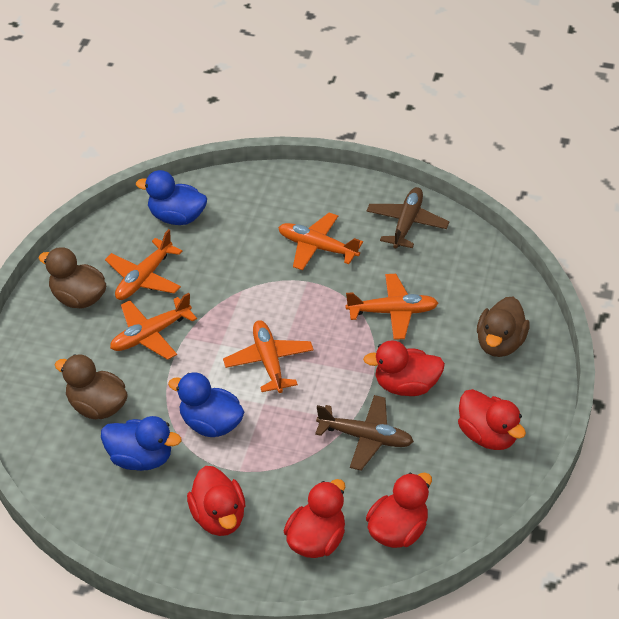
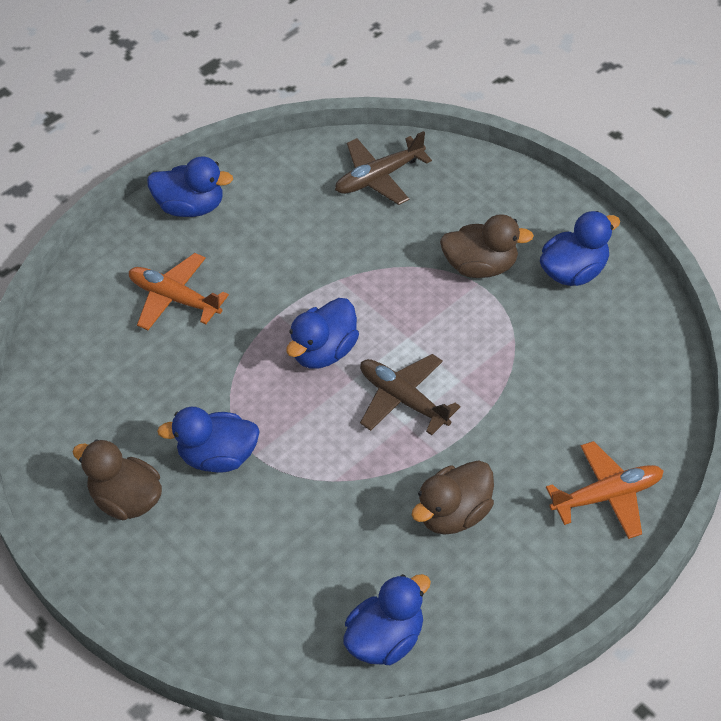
blue duck: [101,416,181,471] [136,170,207,225] [168,373,244,437] = 3 -> [147,157,233,217] [157,407,260,473] [286,298,359,369] [343,574,431,665] [540,211,620,286] = 5
orange plane: [105,229,183,300] [110,293,197,360] [223,320,314,393] [278,213,363,270] [346,274,438,340] = 5 -> [129,253,229,330] [546,441,664,539] = 2
red duck: [187,466,245,536] [284,479,345,558] [363,340,445,396] [366,472,432,548] [458,389,526,450] = 5 -> none = 0

